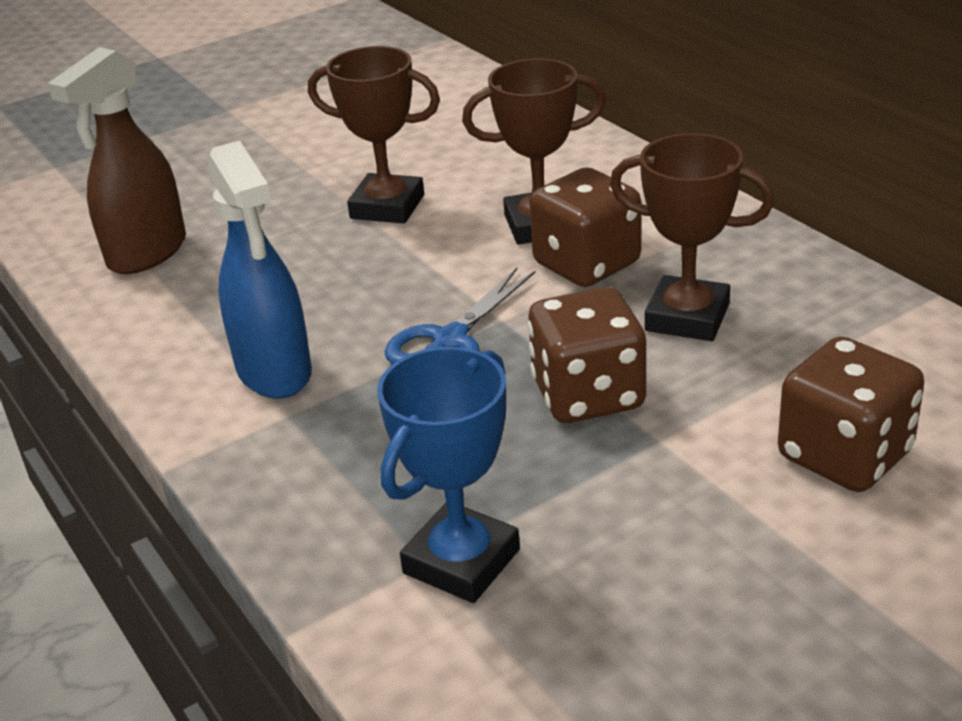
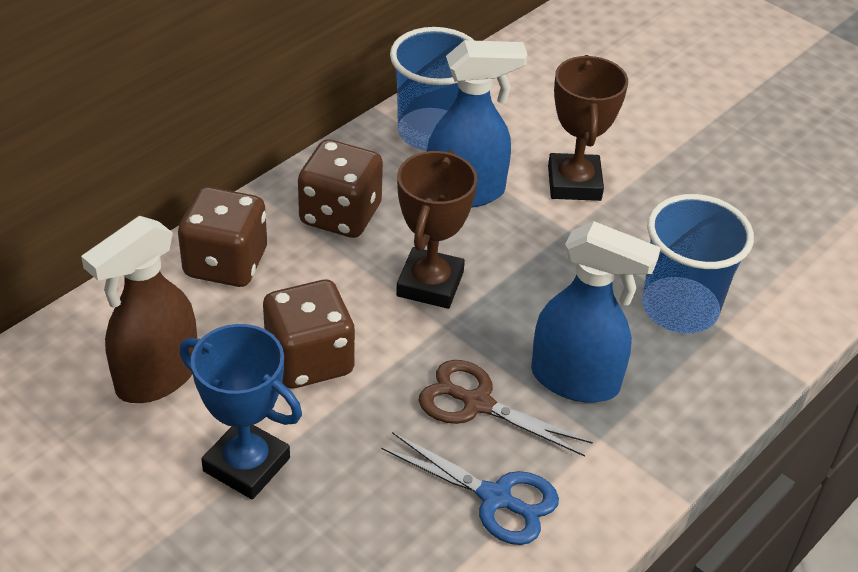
blue cup: none = 0 -> [390,27,475,151] [642,194,754,333] = 2
blue spray bottle: [208,141,312,399] = 1 -> [427,40,527,208] [531,221,661,403] = 2
brown scissors: none = 0 -> [418,360,593,457] = 1
brown trophy: [308,46,440,223] [462,58,606,245] [610,133,775,341] = 3 -> [396,150,477,309] [548,55,628,201] = 2

